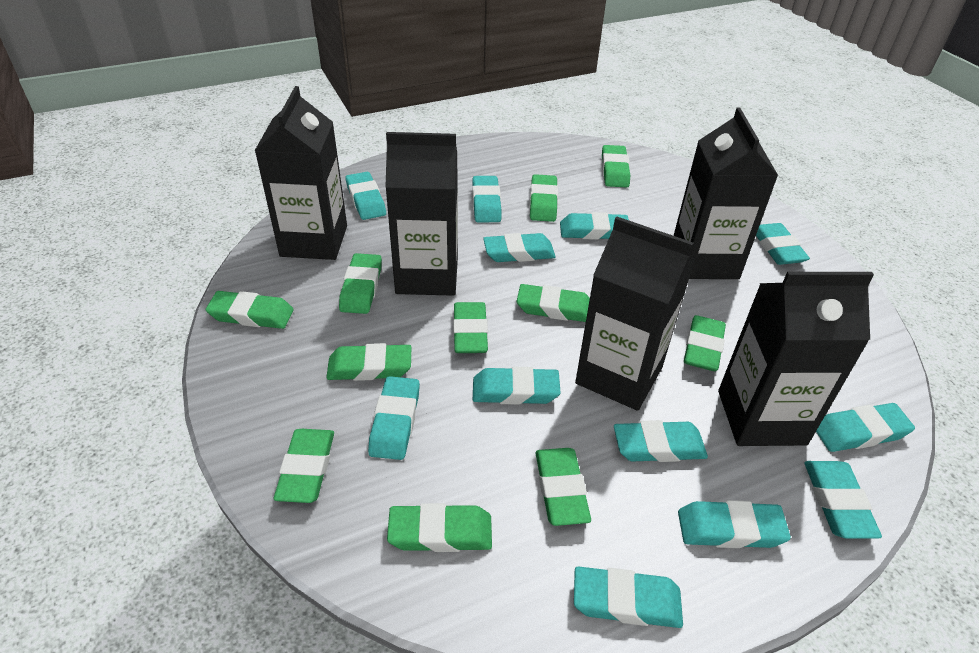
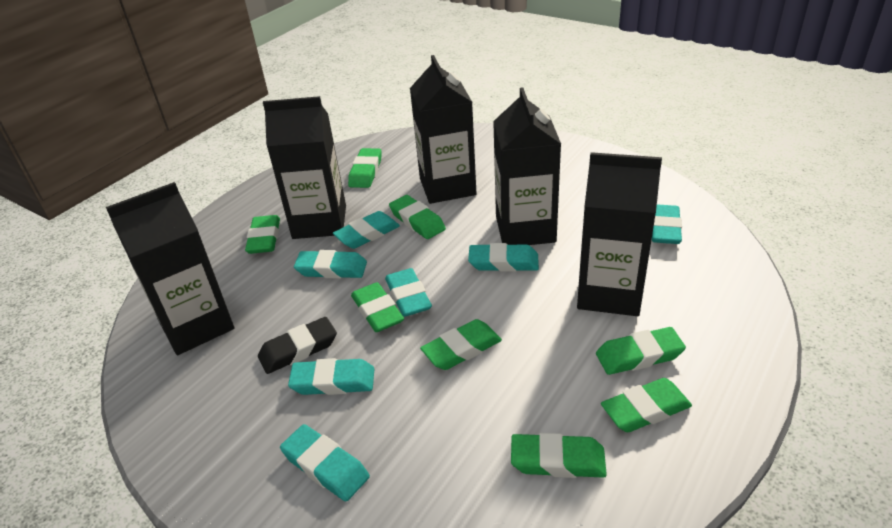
black eraser: none = 0 -> [258,317,337,374] = 1
green eraser: [206,291,294,329] [274,429,334,503] [326,343,411,381] [339,253,382,314] [387,503,492,552] [453,302,488,353] [516,284,590,322] [529,174,558,222] [536,448,591,526] [602,145,630,187] [684,315,726,371] = 11 -> [245,215,280,254] [348,148,382,188] [351,282,404,332] [389,195,446,239] [420,319,502,370] [511,433,607,478] [596,327,686,375] [601,378,692,432] = 8
turquoise eraser: [345,172,386,220] [368,376,420,460] [472,176,501,222] [473,367,561,405] [483,233,556,262] [560,212,629,240] [574,567,683,628] [614,420,708,462] [678,500,791,548] [756,223,810,265] [804,461,882,539] [816,403,915,452] = 12 -> [280,424,370,502] [288,358,374,395] [294,250,367,279] [333,211,400,249] [385,268,432,317] [468,243,539,272] [652,204,682,244] = 7

